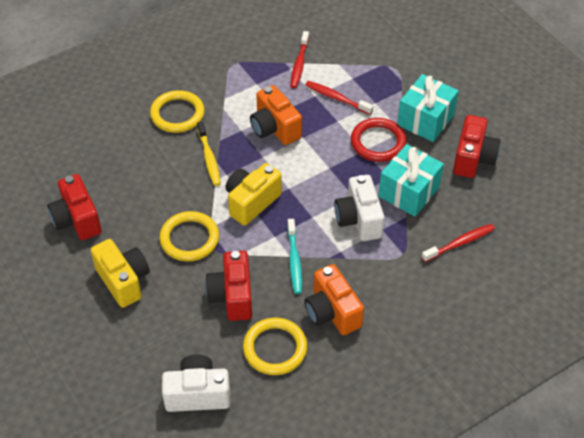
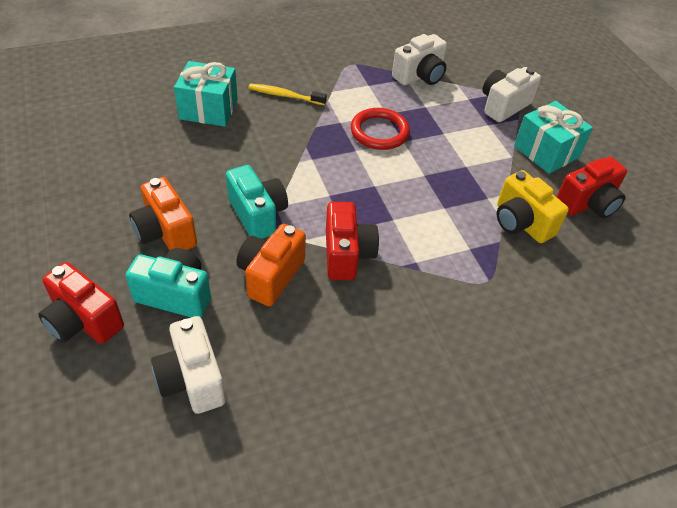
red toothbrush: [290,31,309,88] [305,81,373,115] [421,224,495,262] = 3 -> none = 0
turquoise camera: none = 0 -> [126,248,211,318] [226,165,288,239] = 2
turquoise toothbrush: [287,219,302,294] = 1 -> none = 0
white camera: [162,355,231,412] [334,175,385,241] = 2 -> [151,316,226,414] [392,34,447,85] [483,67,541,122] = 3
yellow camera: [90,239,150,308] [226,163,282,225] = 2 -> [497,170,569,243] = 1
yellow ring: [150,90,205,133] [159,211,219,261] [243,317,307,375] = 3 -> none = 0

